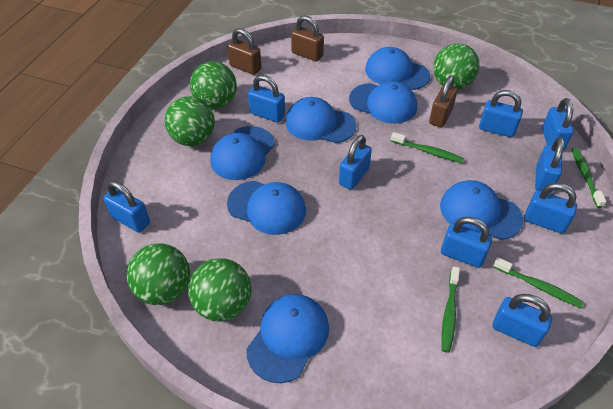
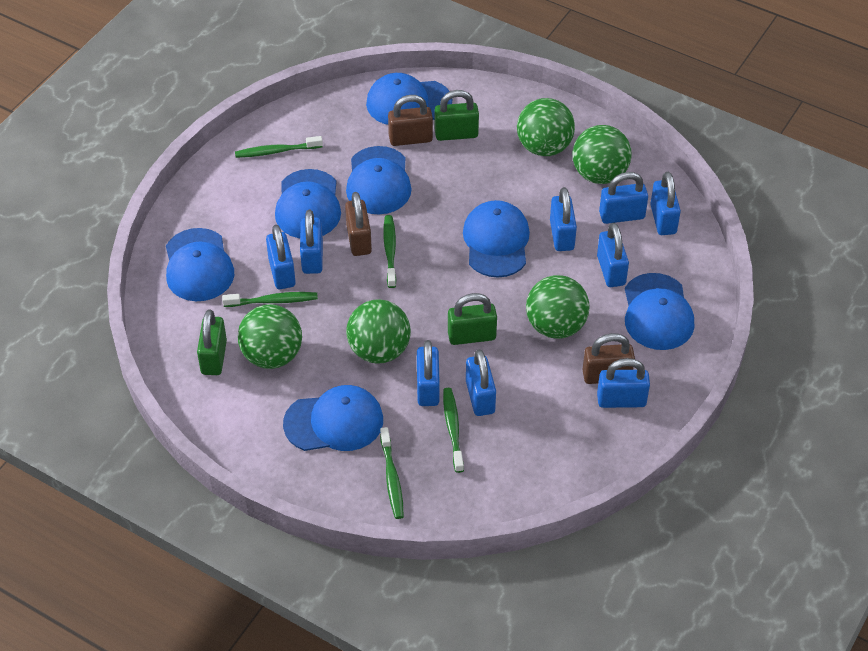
green padlock: none = 0 -> [197,310,227,375] [435,90,479,141] [448,293,497,345] = 3
green toothbrush: [391,132,464,163] [441,267,460,353] [493,257,583,308] [572,148,606,208] = 4 -> [222,292,318,307] [235,136,323,158] [380,427,404,519] [383,215,396,288] [443,388,464,473] = 5

